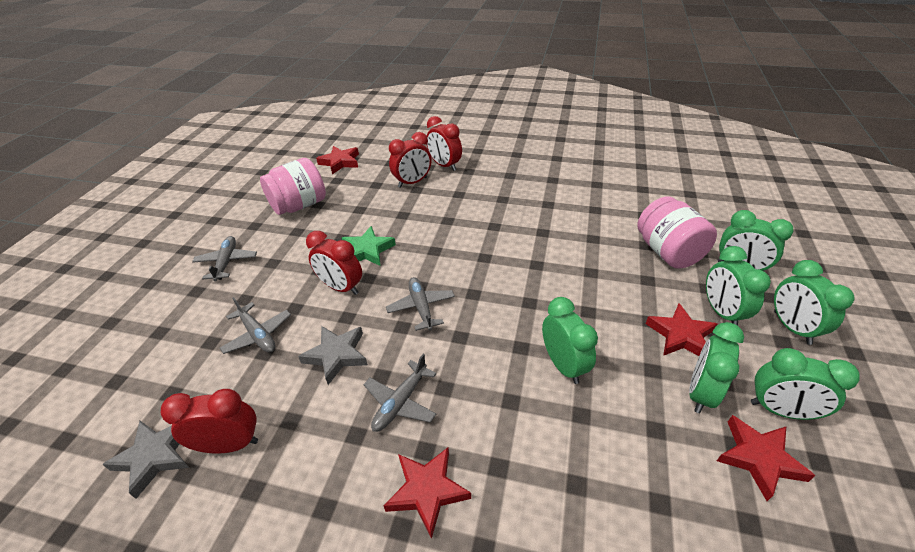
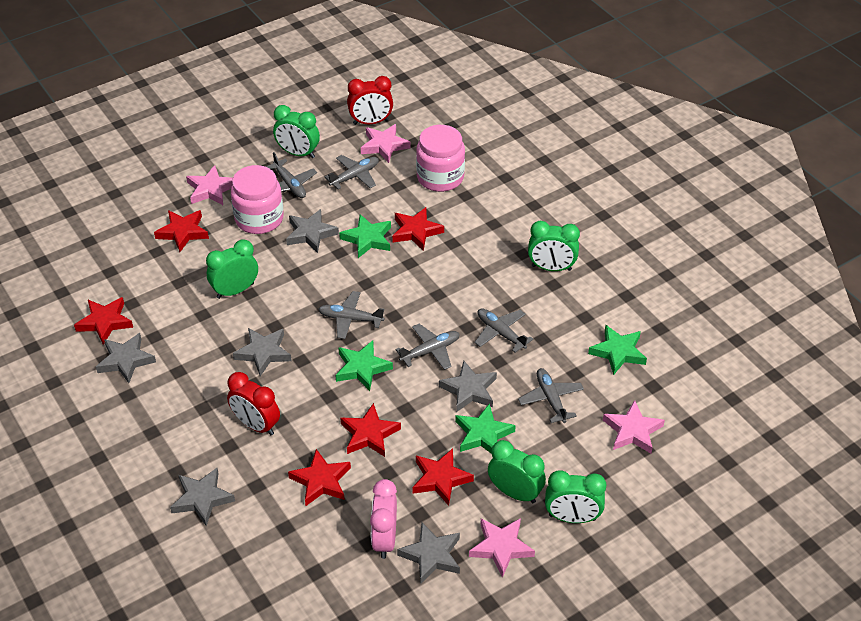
green clock: [542,297,598,384] [689,322,744,413] [706,246,771,326] [718,210,794,271] [751,348,860,420] [774,260,855,345] = 6 -> [206,240,258,299] [273,105,320,158] [488,440,546,503] [528,221,580,271] [545,470,606,523] = 5
green star: [342,226,396,266] = 1 -> [335,340,393,391] [339,214,391,258] [455,403,516,453] [588,325,647,375] = 4
grey plane: [192,236,257,281] [220,297,291,354] [363,354,437,432] [386,277,455,331] = 4 -> [266,152,317,198] [318,291,384,339] [325,155,379,190] [396,324,460,370] [474,309,533,353] [518,368,584,423] = 6
grey star: [102,421,189,499] [298,326,368,385] = 2 -> [96,333,156,383] [170,468,235,526] [233,328,292,376] [286,209,339,253] [397,523,460,584] [439,361,497,412] = 6
pink clock: none = 0 -> [370,479,397,559] = 1
pink star: none = 0 -> [186,165,233,205] [361,124,411,163] [469,518,535,578] [603,400,665,454] = 4
red clock: [161,389,258,454] [306,231,362,295] [389,132,432,188] [427,116,462,171] = 4 -> [227,372,280,435] [347,76,393,125] = 2
red star: [316,146,359,174] [384,448,471,539] [646,303,717,356] [717,415,815,501] = 4 -> [74,297,133,345] [154,210,209,252] [288,449,351,506] [340,403,401,457] [392,207,444,251] [412,448,474,506] = 6

